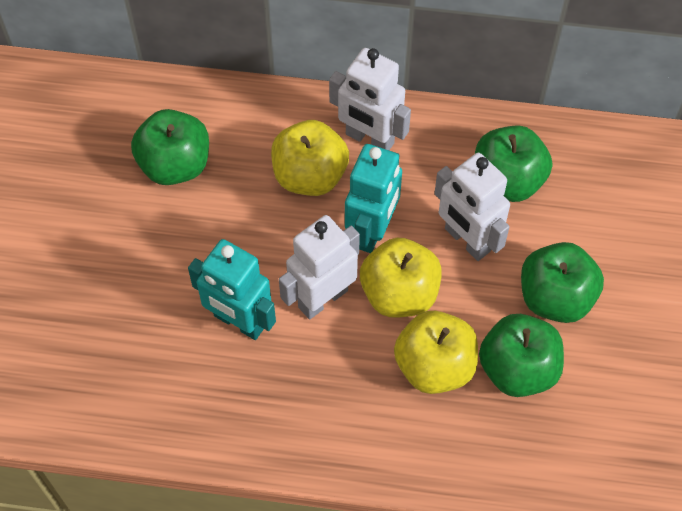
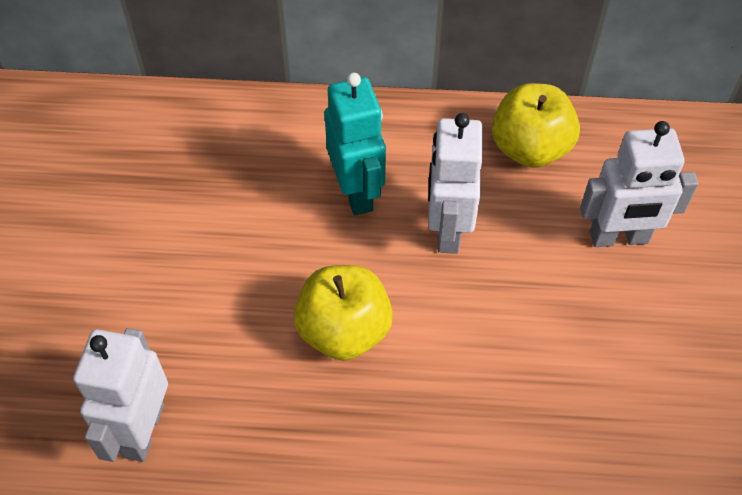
green apple: [131,109,209,185] [475,125,552,202] [479,314,564,397] [521,242,604,323] = 4 -> none = 0
turquoise robot: [188,239,276,340] [345,144,402,253] = 2 -> [325,73,386,215] = 1
yellow apple: [271,120,349,196] [360,238,442,318] [394,311,478,394] = 3 -> [294,265,393,361] [492,83,580,168] = 2

